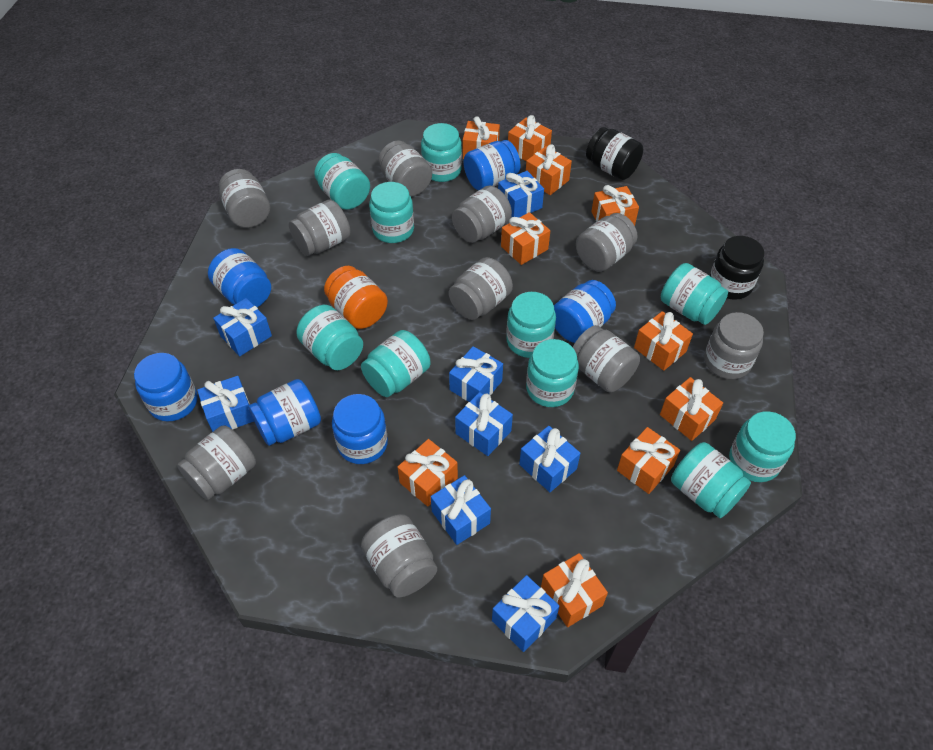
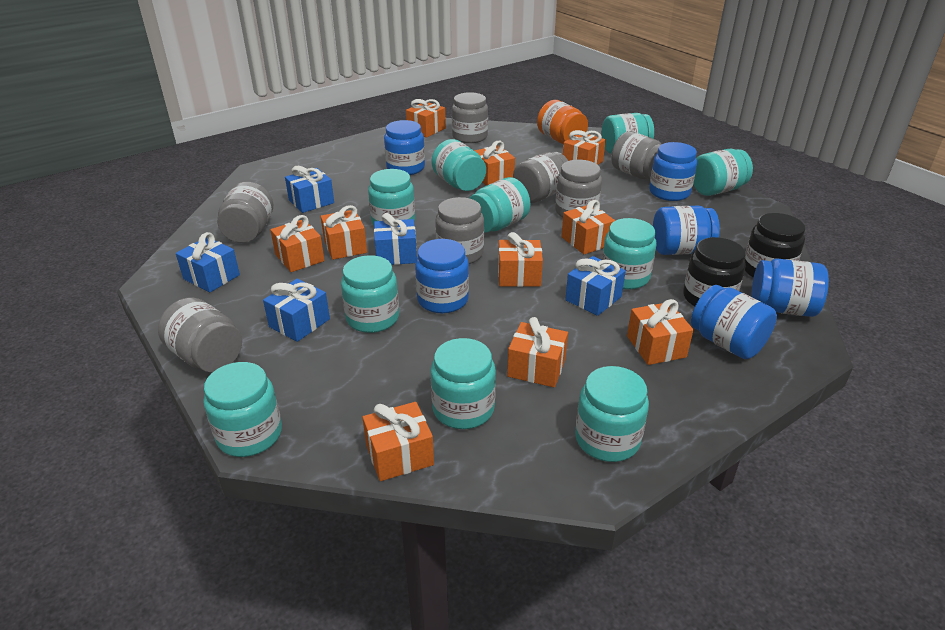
blue gift: [197,376,254,432] [213,298,272,356] [431,475,491,545] [449,346,503,402] [455,392,513,456] [492,575,560,652] [498,171,544,218] [519,426,580,492] = 8 -> [176,232,240,292] [263,279,330,342] [285,166,334,213] [374,213,417,265] [565,256,626,316] = 5
grey jar: [177,425,256,500] [219,169,270,228] [289,200,351,256] [361,514,437,598] [378,141,432,197] [449,257,513,320] [452,185,512,243] [573,325,640,393] [576,213,637,272] [704,312,764,380] = 10 -> [158,297,242,372] [217,182,273,243] [435,197,484,264] [452,92,488,143] [513,152,568,203] [555,160,602,218] [611,131,662,179] = 7

